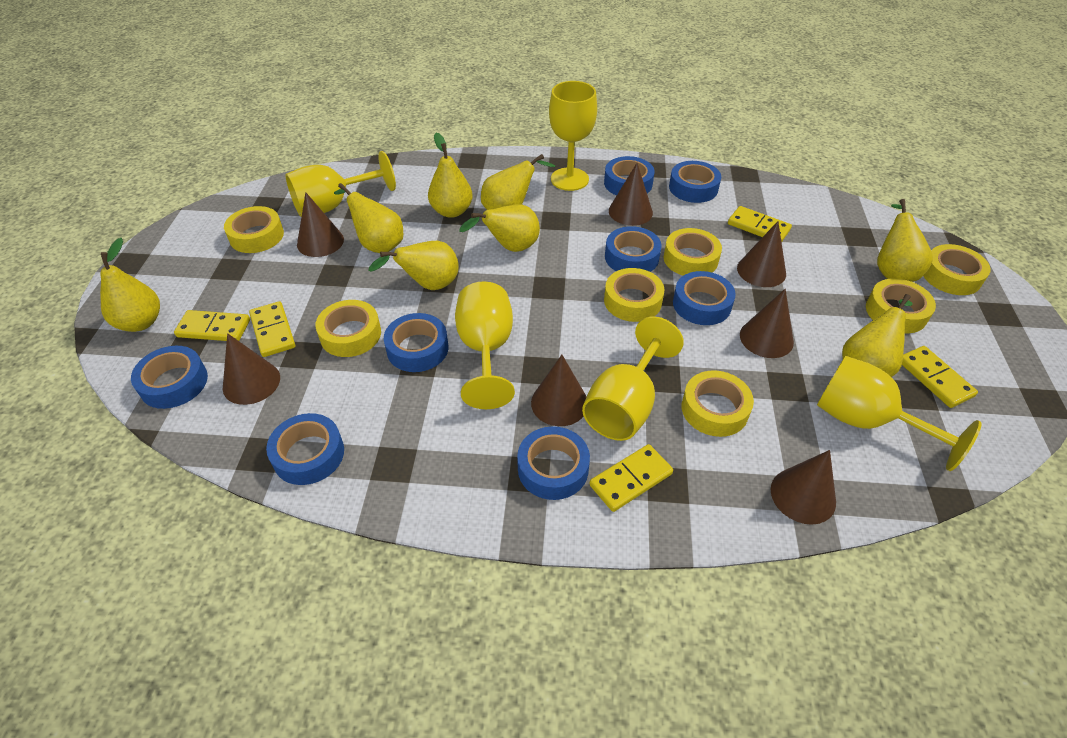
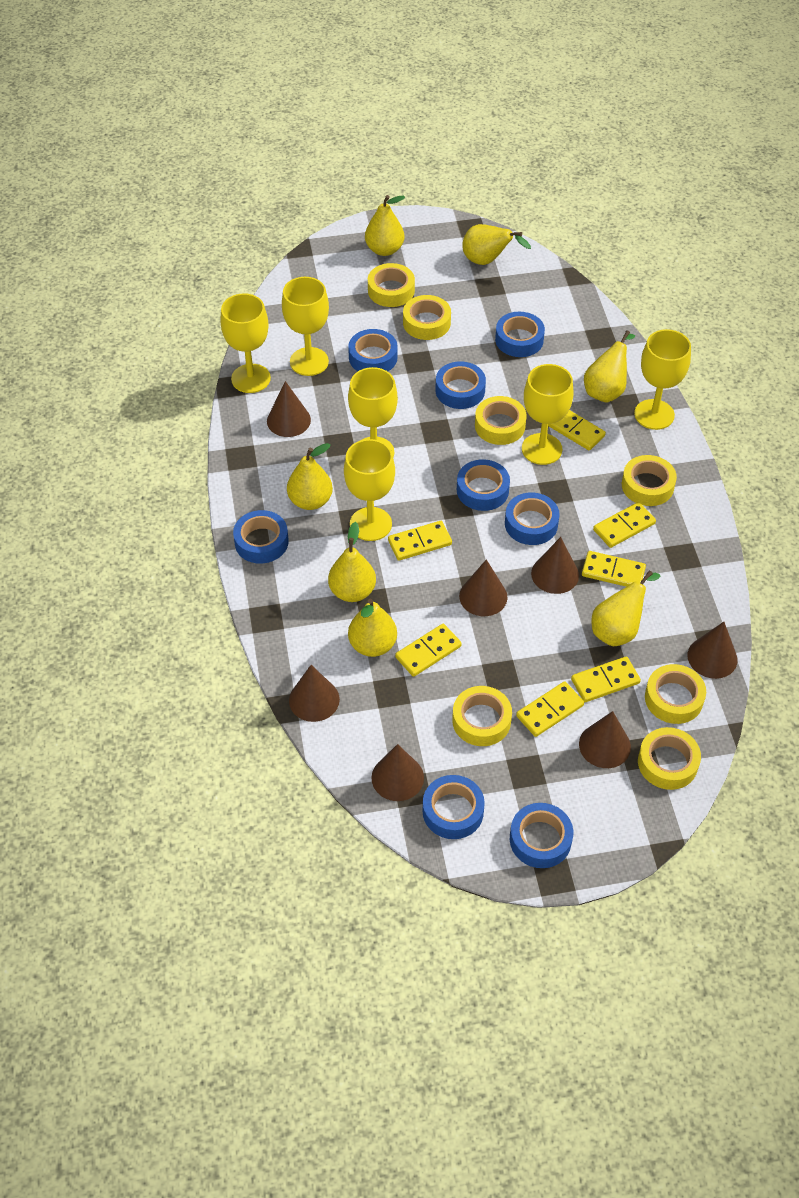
yellow domino: [174,310,250,341] [249,301,295,357] [589,444,673,512] [728,206,792,242] [902,346,978,408] = 5 -> [388,521,452,561] [395,624,462,677] [516,681,584,737] [548,410,606,450] [571,657,641,702] [582,551,646,587] [593,502,656,548] = 7
yellow goblet: [286,151,396,217] [455,281,515,409] [549,81,597,191] [582,317,684,441] [817,356,982,471] = 5 -> [220,293,271,393] [282,277,329,376] [344,439,395,541] [348,367,398,457] [522,364,574,465] [634,329,691,430] = 6
yellow pear: [100,238,160,332] [334,183,403,253] [368,240,459,290] [428,133,473,218] [459,204,540,252] [481,154,555,210] [842,294,913,377] [877,199,933,282] = 8 -> [287,443,333,510] [328,522,376,602] [348,599,397,657] [365,195,405,256] [462,224,531,265] [584,330,635,403] [591,570,660,646] = 7

